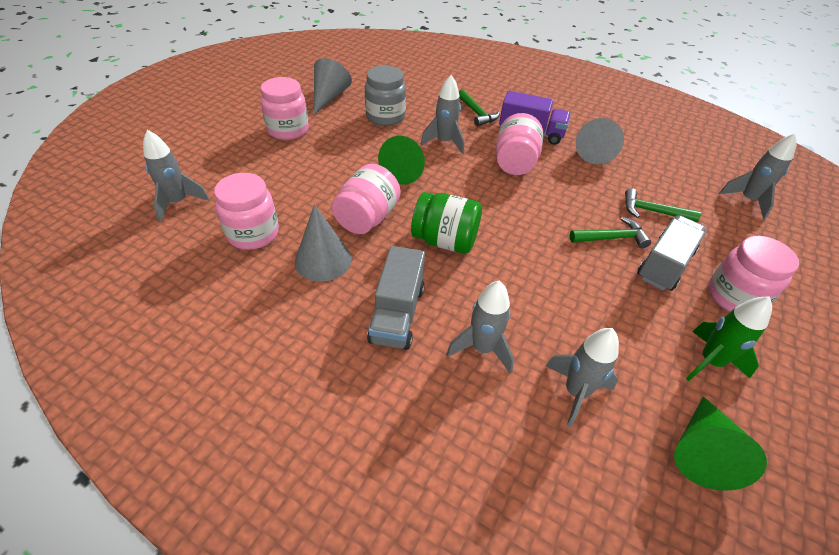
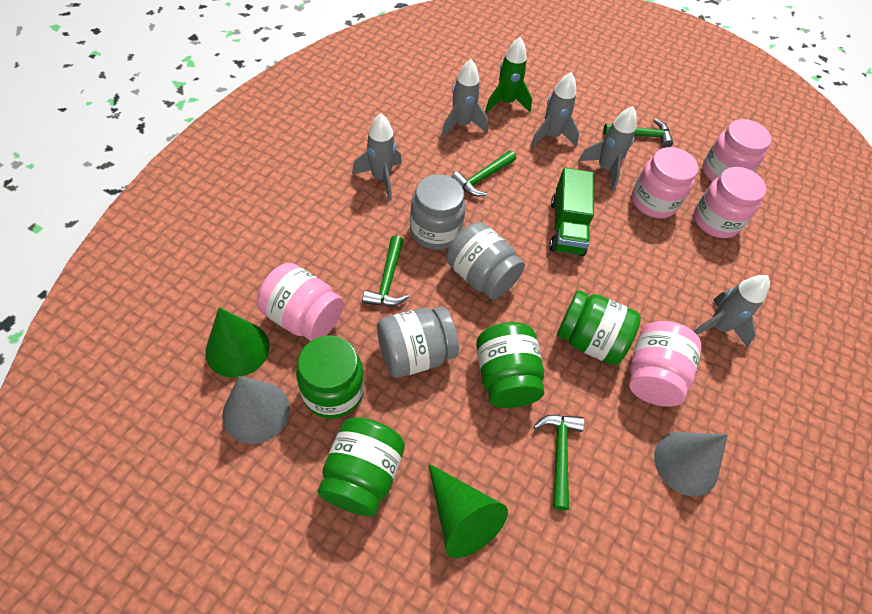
green hammer: [459,89,500,126] [570,217,651,248] [625,188,701,222] = 3 -> [362,236,409,306] [451,150,516,196] [534,415,585,510] [603,119,673,148] = 4
green jar: [411,192,482,254] = 1 -> [296,336,364,419] [318,417,405,516] [476,322,544,408] [557,290,641,365] = 4
green truck: none = 0 -> [549,168,594,256] = 1
grey cone: [295,204,351,282] [314,58,352,114] [576,118,624,164] = 3 -> [222,376,290,444] [654,432,728,496] = 2
grey jar: [365,65,406,126] = 1 -> [377,307,459,378] [410,174,466,250] [446,222,525,299] = 3
grey truck: [367,246,425,350] [637,215,706,291] = 2 -> none = 0
purple truck: [499,91,571,145] = 1 -> none = 0

